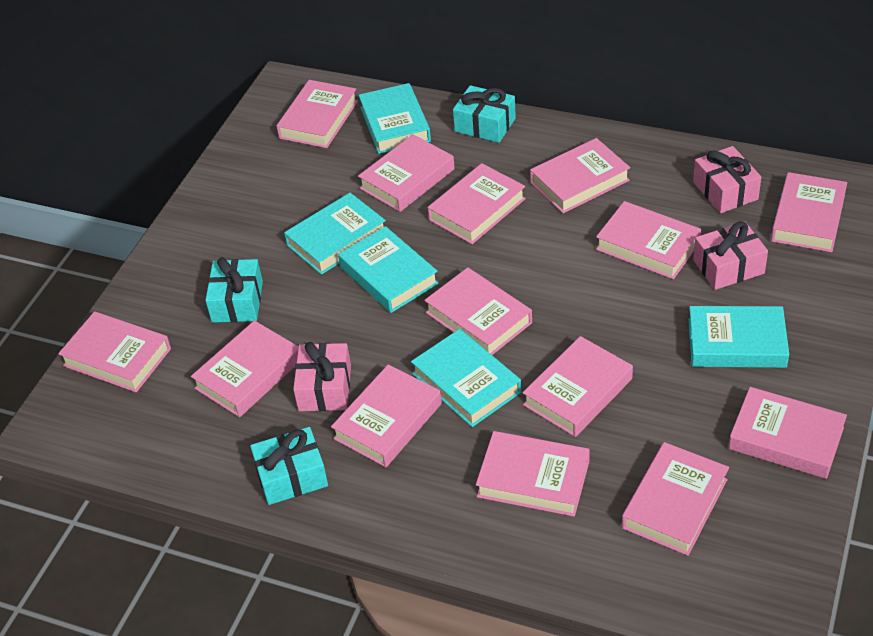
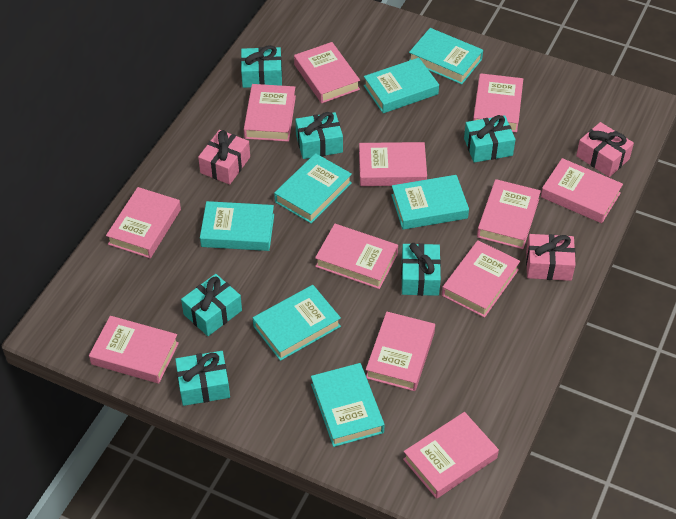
pink book: [58,311,171,392] [191,320,299,417] [276,80,358,148] [331,365,442,467] [358,134,455,212] [424,267,532,355] [428,163,526,244] [476,431,590,517] [523,336,633,437] [530,138,630,213] [596,201,702,279] [622,442,729,556] [728,387,847,479] [771,172,847,252] = 14 -> [89,316,179,383] [106,187,181,258] [244,84,296,142] [294,42,360,103] [315,224,398,289] [359,142,427,186] [366,312,435,391] [403,412,499,499] [442,240,520,318] [473,73,523,133] [477,179,541,249] [541,158,623,223] = 12
turquoise book: [284,193,386,275] [338,226,439,313] [359,83,431,154] [411,329,521,427] [688,306,789,368] = 5 -> [200,201,274,251] [253,285,341,361] [274,153,352,224] [311,363,385,447] [364,58,439,113] [391,175,469,230] [409,28,483,84] = 7
turquoise gift: [205,257,263,323] [250,427,328,505] [453,85,516,143] = 3 -> [175,351,230,406] [181,274,242,336] [241,45,282,88] [295,112,343,159] [401,243,441,296] [464,115,516,163] = 6

